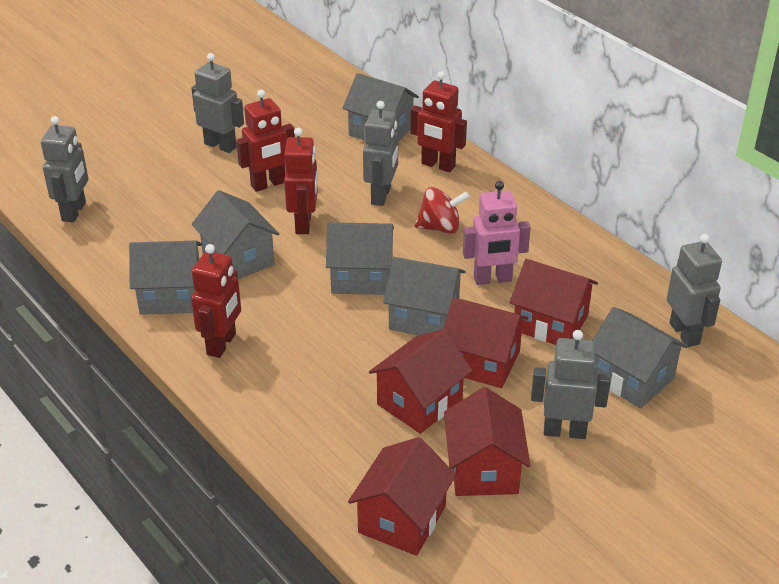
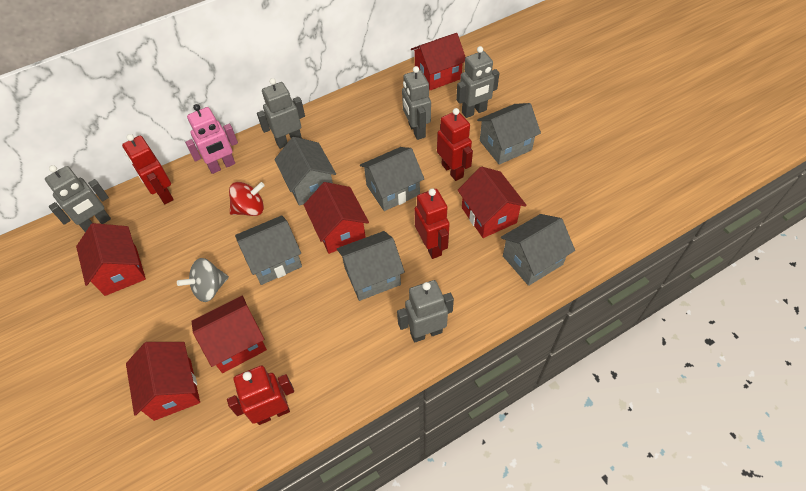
grey spinning top: none = 0 -> [177,258,229,302] = 1
red house: [348,437,456,556] [369,329,472,434] [444,298,528,388] [444,387,530,496] [509,259,598,345] = 5 -> [76,223,146,296] [126,342,200,421] [191,296,267,373] [304,182,369,254] [411,33,466,90] [458,166,527,238] = 6

